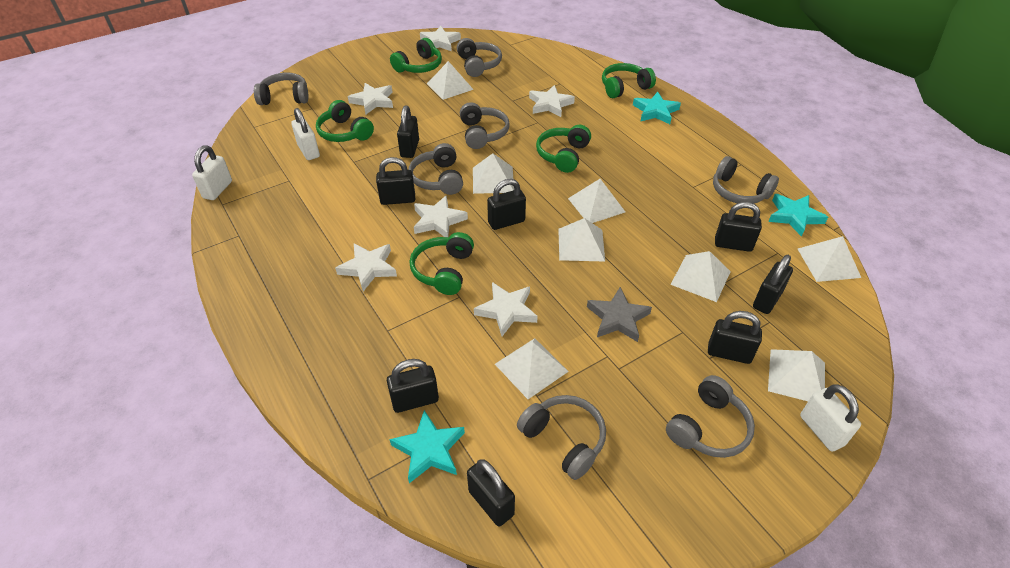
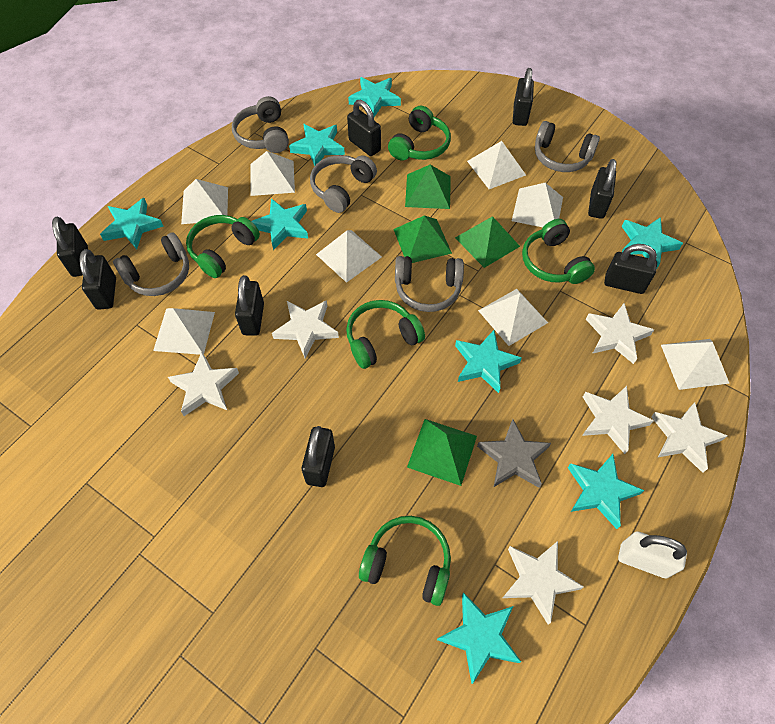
green pyramid: none = 0 -> [393,215,452,263] [405,165,451,209] [407,419,477,486] [455,216,520,268] = 4
grey headphones: [254,73,309,105] [409,143,463,195] [457,38,502,77] [460,102,510,149] [517,395,606,480] [666,375,755,458] [713,156,779,204] = 7 -> [113,232,189,296] [232,96,289,153] [310,155,377,213] [395,256,464,312] [535,121,600,172] = 5
turquoise star: [389,410,465,483] [633,92,681,124] [768,194,828,237] = 3 -> [100,198,164,249] [251,198,308,250] [289,124,345,166] [348,77,401,117] [437,592,521,684] [455,330,522,393] [568,454,645,529] [622,217,683,268] = 8
white padlock: [192,145,232,200] [291,108,320,160] [800,384,861,451] = 3 -> [618,531,687,578] = 1

